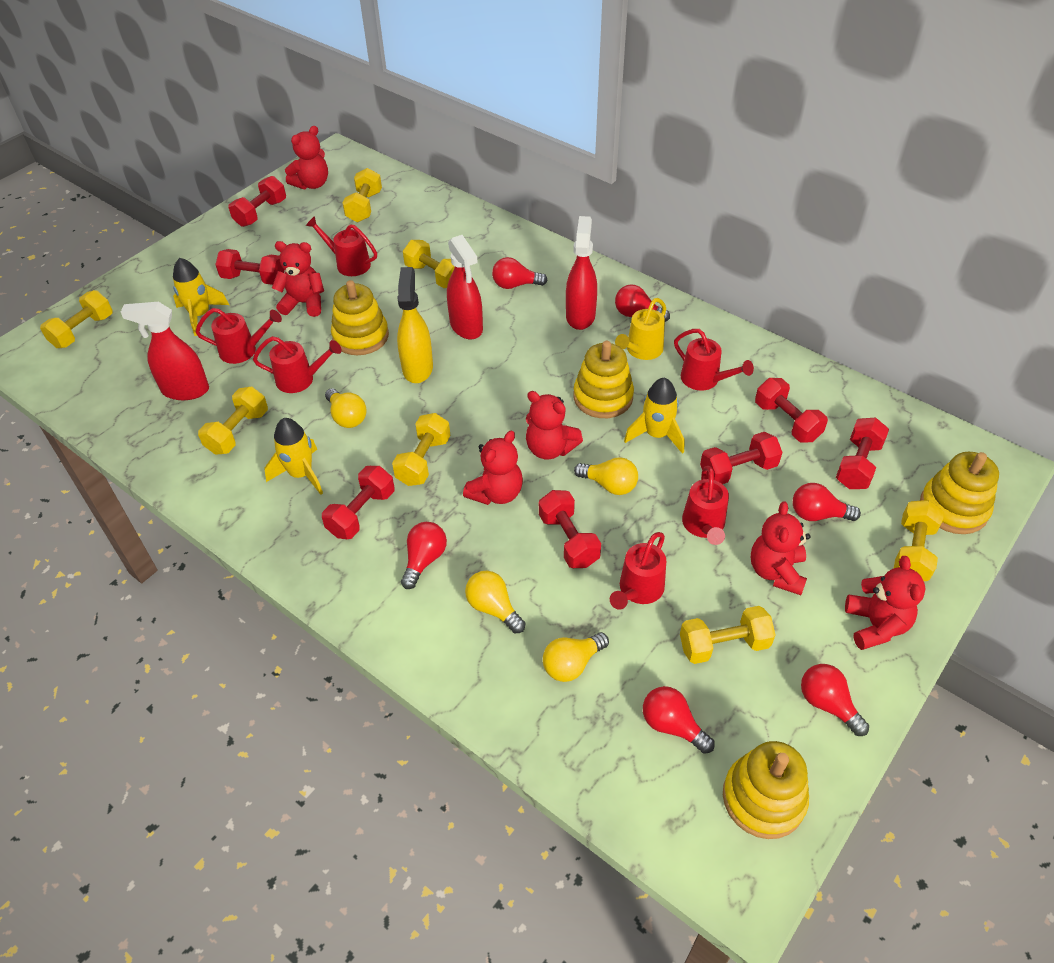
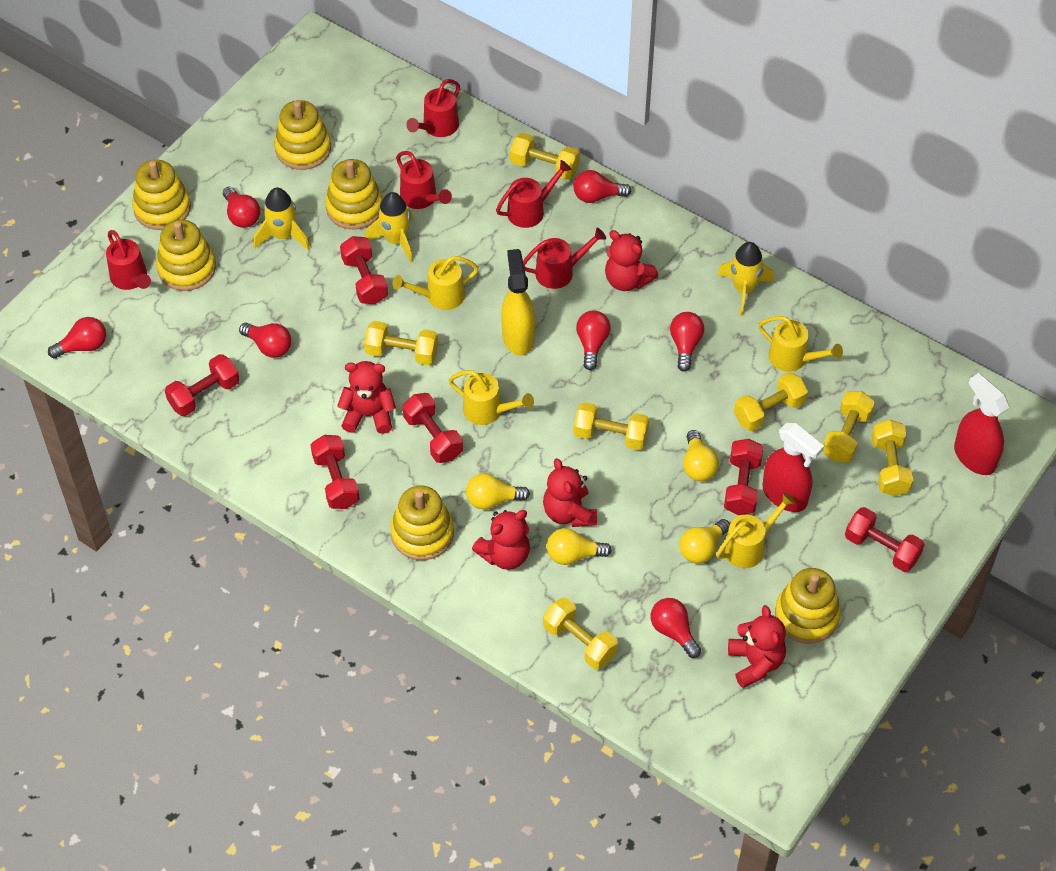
red dumbbell: [215,249,285,285] [228,176,286,227] [322,466,394,539] [539,490,601,568] [700,432,783,484] [755,378,828,443] [836,417,889,489] = 7 -> [165,354,240,416] [311,435,360,509] [340,236,388,304] [403,393,463,463] [724,439,763,515] [845,507,925,572] = 6
red light bulb: [401,522,447,589] [492,257,548,289] [615,284,670,322] [643,686,715,754] [793,483,861,521] [801,664,869,736] = 6 -> [48,317,106,358] [223,187,260,228] [239,323,291,358] [573,170,631,203] [576,310,611,370] [650,598,701,658] [670,312,704,372] = 7
red spray bottle: [121,302,209,400] [447,235,483,339] [566,216,597,330] = 3 -> [762,423,824,512] [954,373,1009,475] = 2
red teddy bear: [272,241,324,317] [285,126,328,189] [463,431,523,505] [526,391,583,460] [751,501,811,595] [845,556,926,650] = 6 -> [337,361,396,434] [472,510,530,570] [543,458,597,527] [605,230,658,291] [728,605,786,688] = 5
red watering can: [195,308,282,364] [253,336,342,393] [306,216,377,276] [610,532,666,610] [674,329,754,391] [682,466,729,545] = 6 -> [106,230,151,290] [396,151,452,209] [406,79,460,137] [496,160,572,228] [523,228,606,289] = 5
yellow stacking toy: [331,280,389,355] [574,341,634,418] [723,741,809,839] [920,452,999,534] = 4 -> [132,160,191,230] [156,220,216,291] [274,100,331,170] [325,159,382,230] [390,486,454,560] [775,568,841,644] = 6
yellow watering can: [615,298,666,360] = 1 -> [393,256,479,310] [449,370,534,425] [716,493,795,568] [758,316,843,372] = 4

